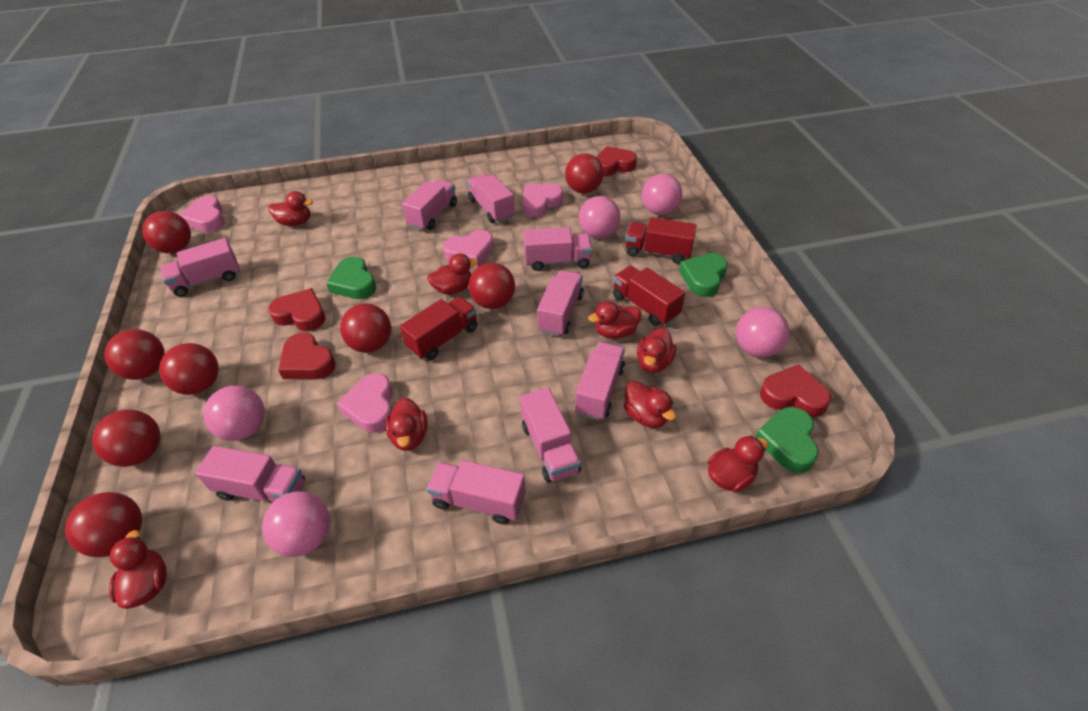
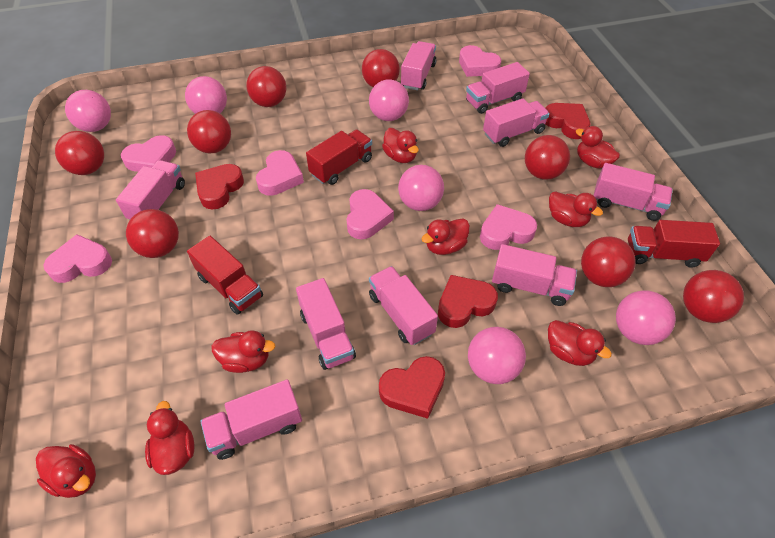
green heart: [326,257,376,299] [679,253,728,297] [755,407,819,473] = 3 -> none = 0
pink ball: [203,386,265,441] [262,491,330,557] [579,196,621,239] [642,174,682,215] [736,307,789,357] = 5 -> [65,90,111,132] [185,76,227,114] [369,79,409,121] [398,165,444,211] [468,327,526,384] [616,290,676,345] = 6
pink heart: [180,196,225,232] [337,373,393,432] [443,230,494,267] [522,184,563,217] = 4 -> [43,234,112,283] [121,135,176,172] [256,150,304,196] [346,189,394,239] [459,45,501,77] [480,204,537,250] = 6

